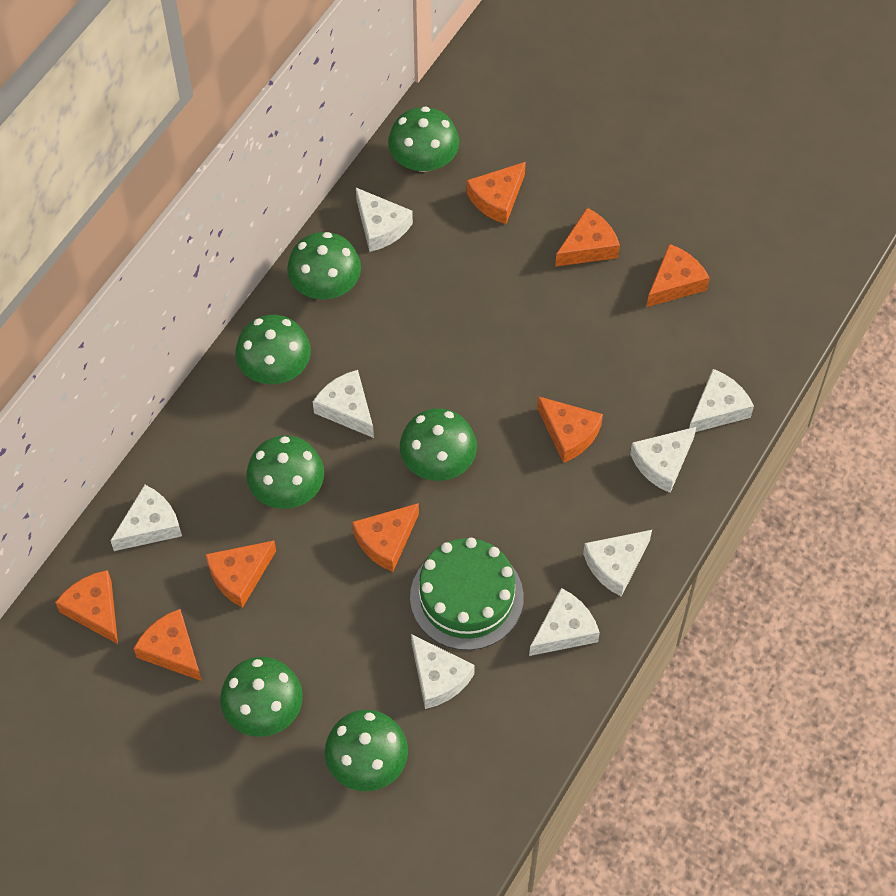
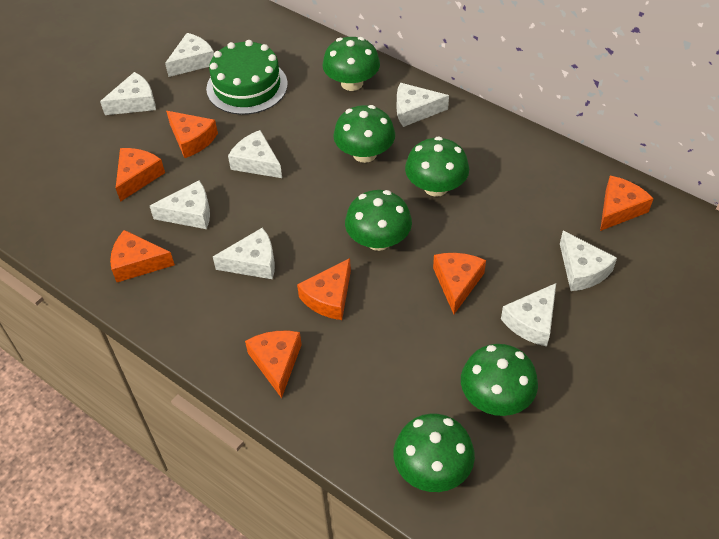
green mushroom: [220,657,303,737] [235,315,311,384] [247,435,324,509] [287,232,361,300] [325,710,408,791] [388,107,459,172] [400,408,477,481] = 7 -> [323,37,380,91] [333,105,395,163] [345,190,412,251] [394,414,475,492] [405,136,469,197] [461,344,538,416] = 6
orange cheese: [55,570,118,644] [134,609,202,681] [205,541,276,608] [352,503,419,572] [467,162,526,224] [537,396,603,463] [555,208,620,267] [647,244,710,307] = 8 -> [110,230,175,282] [116,148,165,202] [166,111,218,158] [245,331,302,398] [297,258,351,320] [433,253,486,314] [600,176,654,231] = 7

